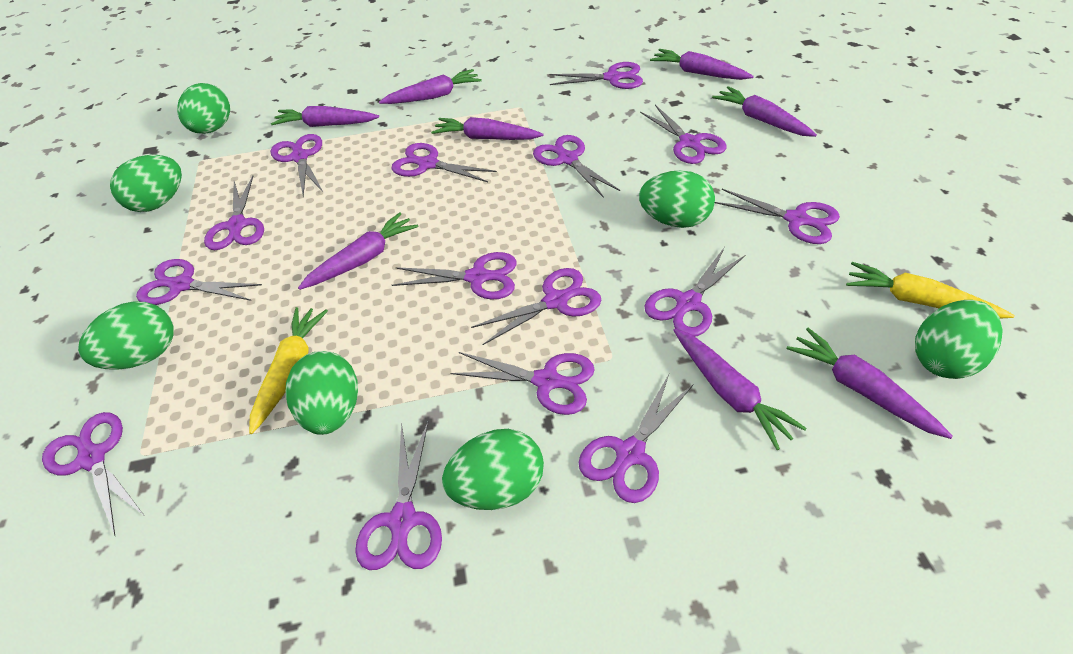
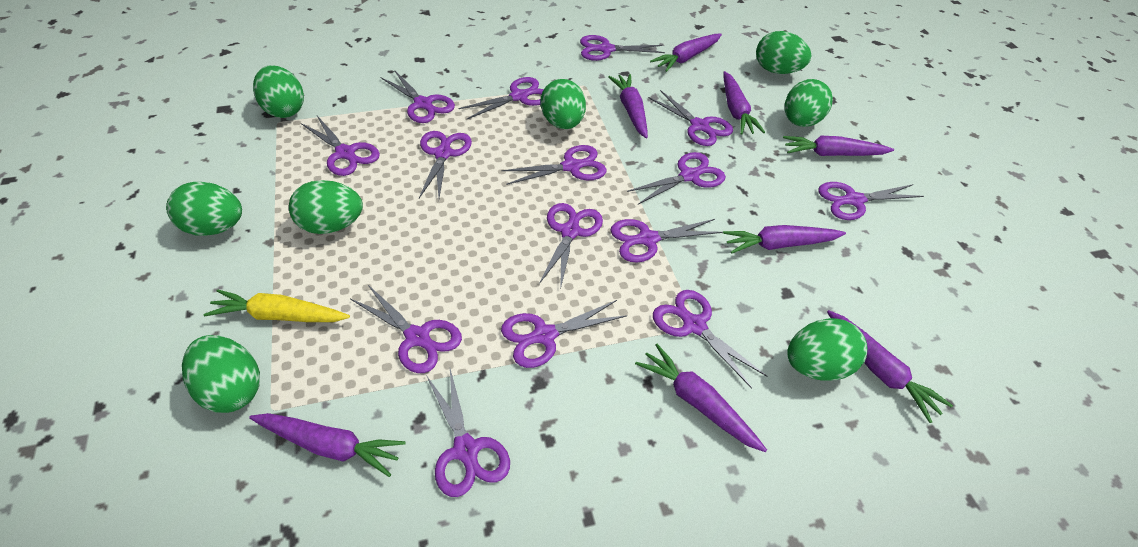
green egg: [78,301,174,370] [110,155,182,212] [177,83,230,134] [286,351,358,435] [442,429,544,510] [639,170,715,228] [915,300,1003,379] = 7 -> [166,182,242,236] [182,335,260,413] [253,65,304,118] [289,180,363,234] [540,79,586,129] [756,31,811,74] [785,79,833,127] [787,318,868,380] = 8
yellow carrot: [249,307,328,434] [846,262,1015,319] = 2 -> [204,289,350,322] = 1

